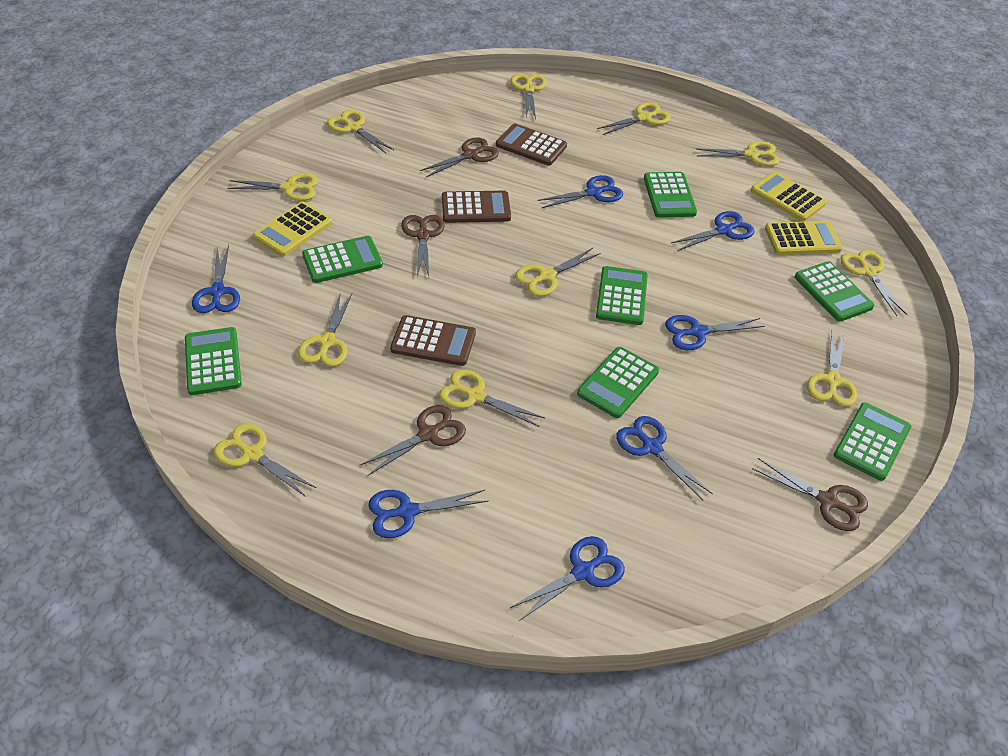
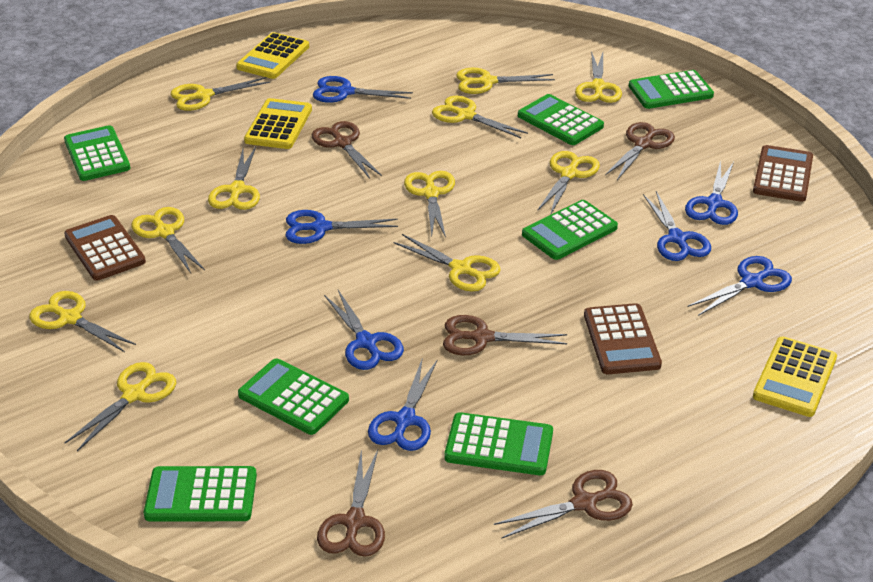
brown scissors: [359,405,466,476] [401,215,445,276] [420,137,499,177] [752,458,868,531] = 4 -> [312,121,382,179] [317,449,385,557] [443,315,567,355] [494,470,633,539] [605,122,675,180] = 5

